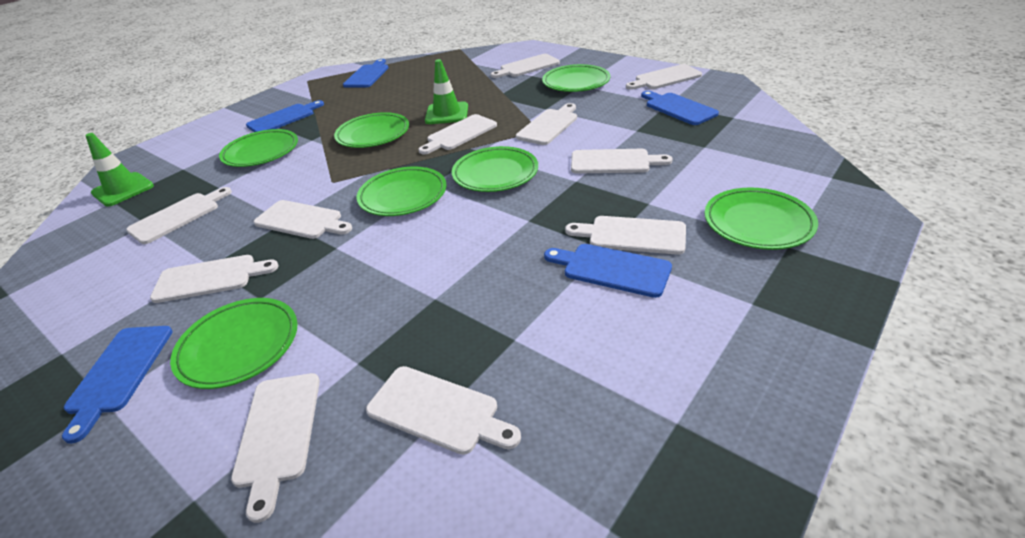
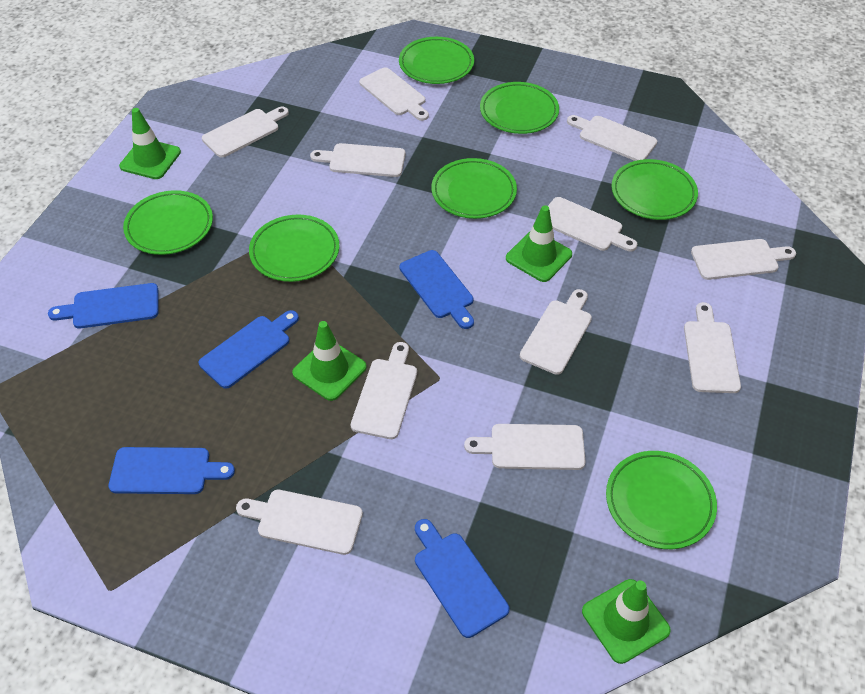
green traffic cone: [85,133,154,206] [425,59,468,124] = 2 -> [119,108,181,179] [292,321,367,401] [506,206,572,282] [582,579,671,664] = 4

